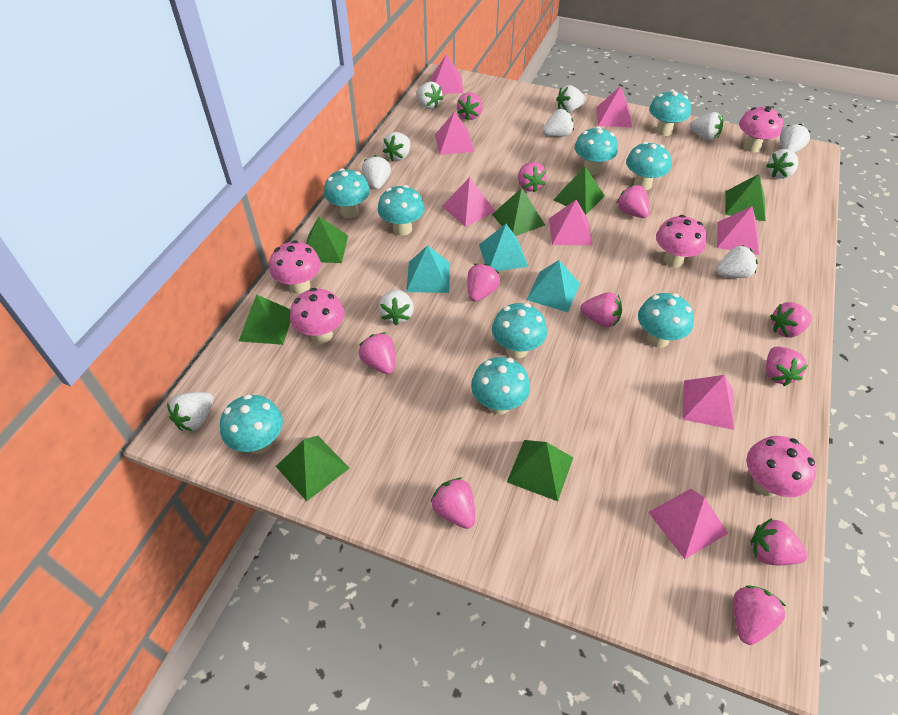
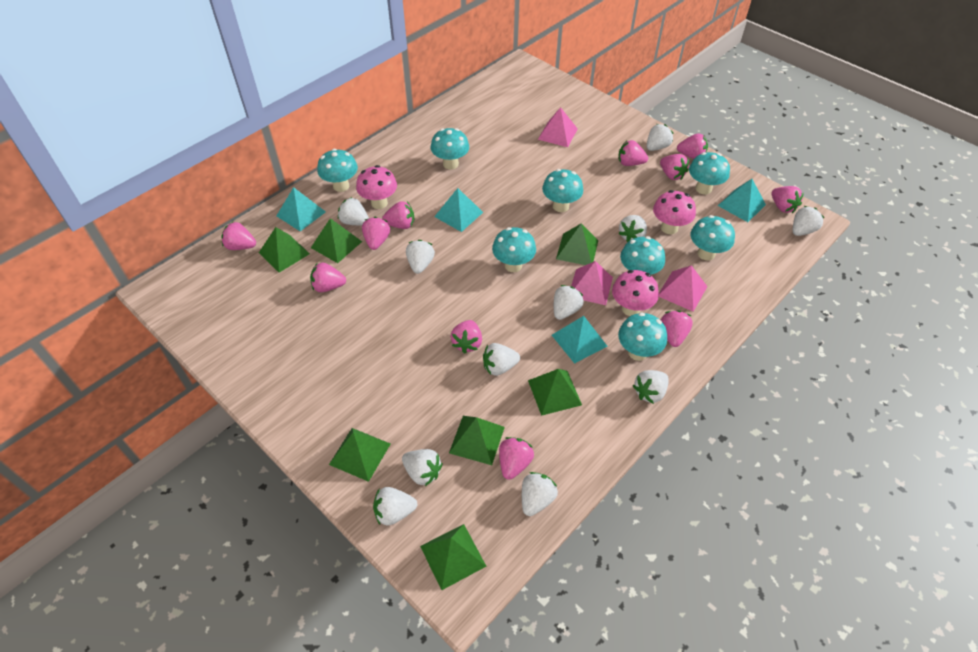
pink mushroom: [269,240,321,294] [290,288,345,343] [656,215,707,267] [739,106,783,152] [747,436,817,497] = 5 -> [356,165,397,209] [612,270,659,316] [653,190,696,234] = 3
pink pyramid: [431,54,463,94] [435,111,475,155] [442,177,495,227] [549,200,592,245] [596,86,632,128] [648,489,728,559] [683,375,734,430] [717,206,759,255] = 8 -> [538,107,578,147] [571,261,613,305] [659,265,708,312] = 3
turquoise mushroom: [220,394,283,454] [324,168,370,218] [378,185,425,236] [471,357,530,415] [492,303,547,358] [575,126,618,175] [626,142,671,190] [638,293,694,348] [649,90,691,136] = 9 -> [317,149,358,192] [431,128,469,170] [492,227,536,272] [542,169,583,212] [618,312,667,361] [620,236,665,275] [689,152,730,195] [690,215,735,261] = 8
turquoise pyramid: [406,245,450,293] [479,224,529,271] [526,260,580,312] = 3 -> [276,187,326,231] [434,188,483,232] [552,316,607,364] [718,179,766,222] = 4

